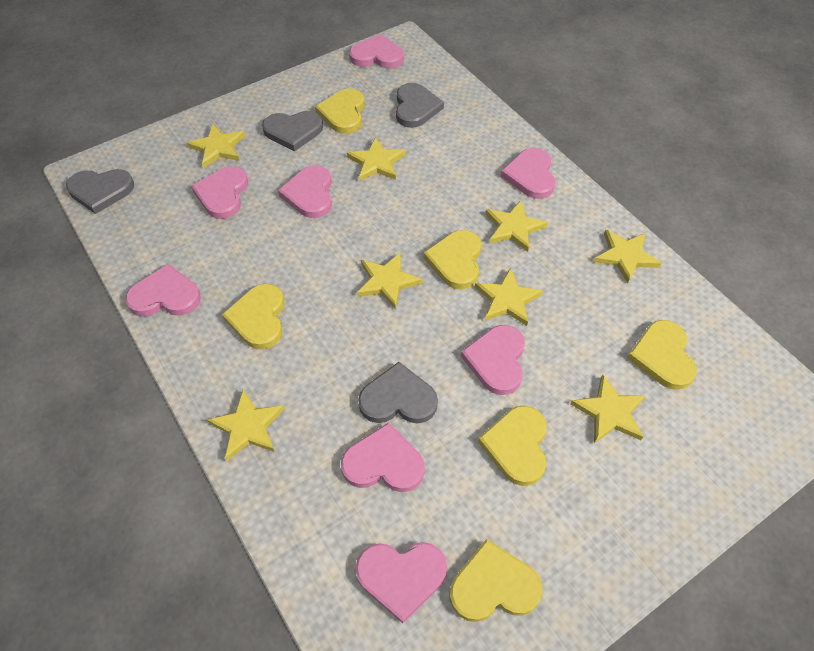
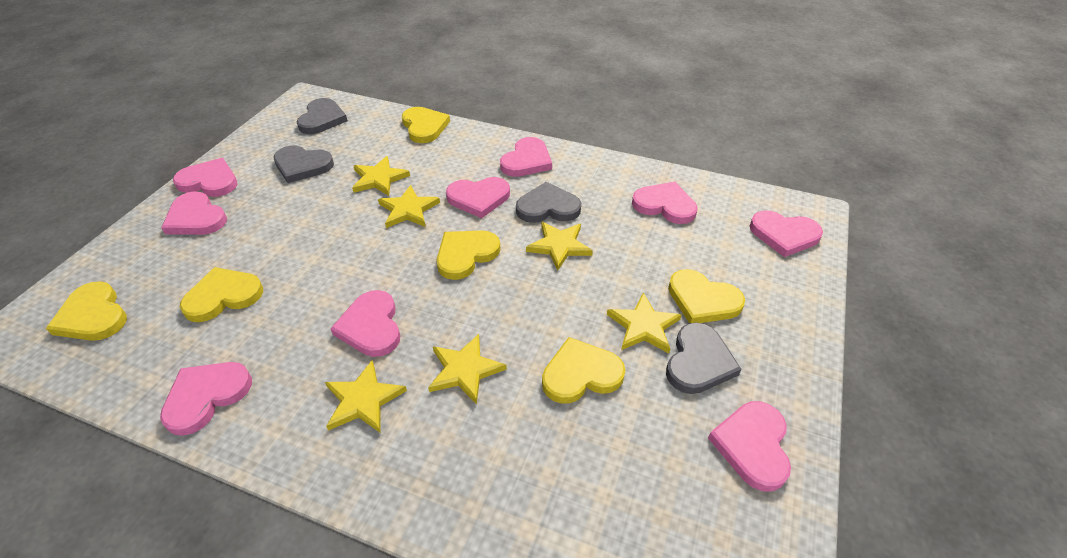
pink heart: [125,264,201,317] [191,166,248,219] [278,165,332,218] [341,423,425,492] [349,34,404,69] [355,542,447,623] [461,325,525,395] [501,148,555,199] = 8 -> [160,362,252,436] [161,191,227,235] [173,158,237,197] [330,290,400,357] [446,177,510,218] [500,137,552,177] [632,182,698,224] [708,401,791,491] [750,211,823,257] = 9
yellow star: [187,124,245,168] [207,389,284,461] [347,137,405,181] [357,253,422,310] [475,268,543,326] [485,200,548,252] [571,374,646,443] [593,230,661,284] = 8 -> [325,360,407,433] [352,156,410,196] [378,185,440,228] [428,334,507,405] [526,222,593,271] [607,292,682,353] = 6

